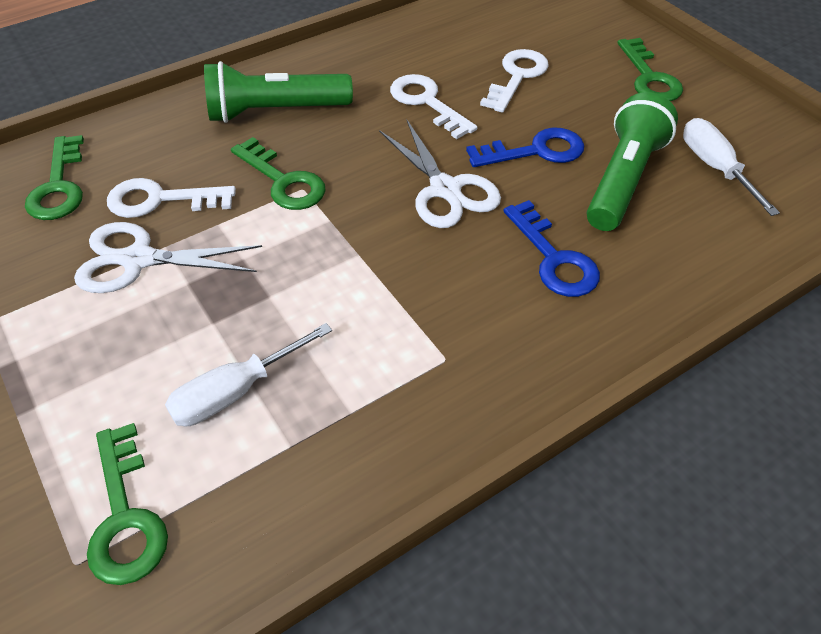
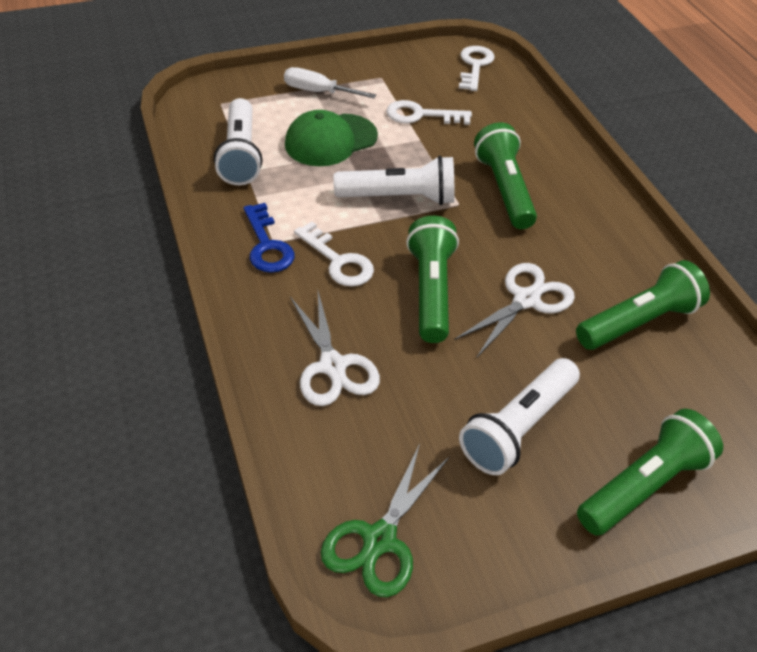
blue key: [466,127,584,167] [504,200,600,297] = 2 -> [244,203,294,273] = 1
green cap: none = 0 -> [285,110,378,166] = 1
green flashlight: [204,61,353,123] [587,92,678,231] = 2 -> [406,216,459,343] [474,122,537,229] [576,260,710,350] [577,409,723,536] = 4
green key: [25,135,84,220] [87,423,168,585] [231,137,326,210] [617,38,683,101] = 4 -> none = 0
green scissors: none = 0 -> [321,444,450,597] = 1
white flashlight: none = 0 -> [214,98,262,185] [333,156,454,205] [459,358,580,475] = 3
white screwdriver: [165,323,332,426] [683,118,780,216] = 2 -> [284,67,376,99] = 1

